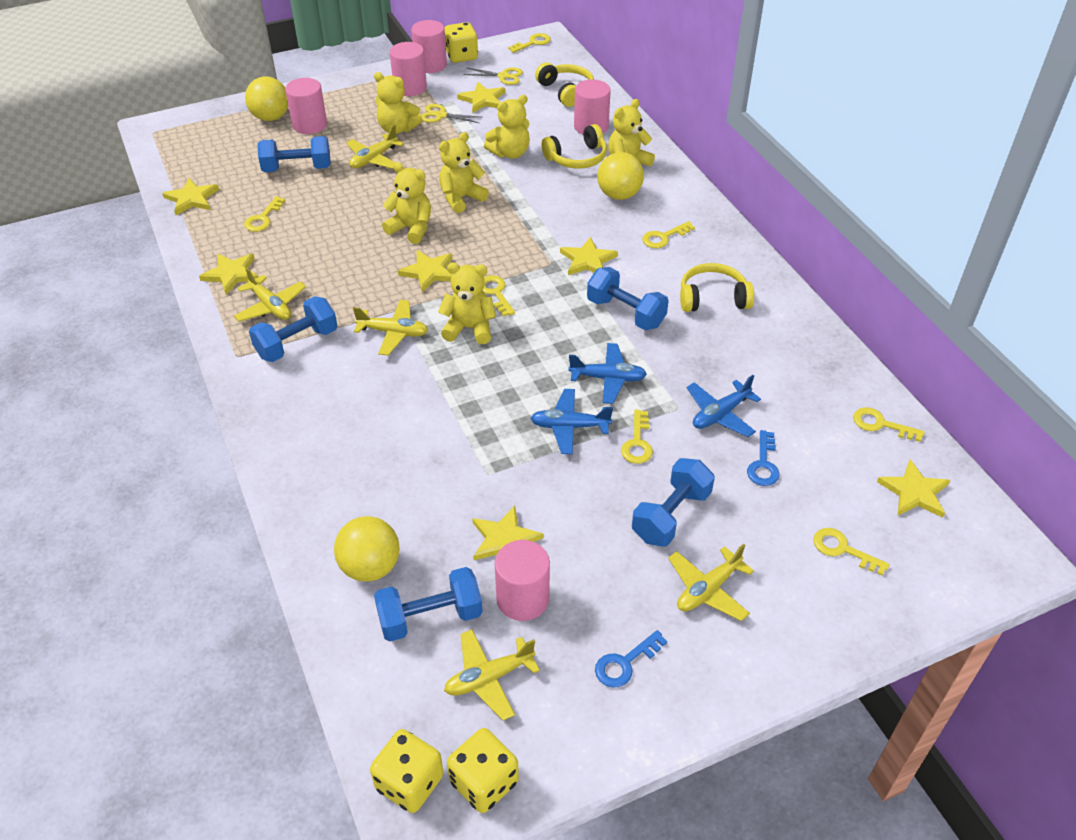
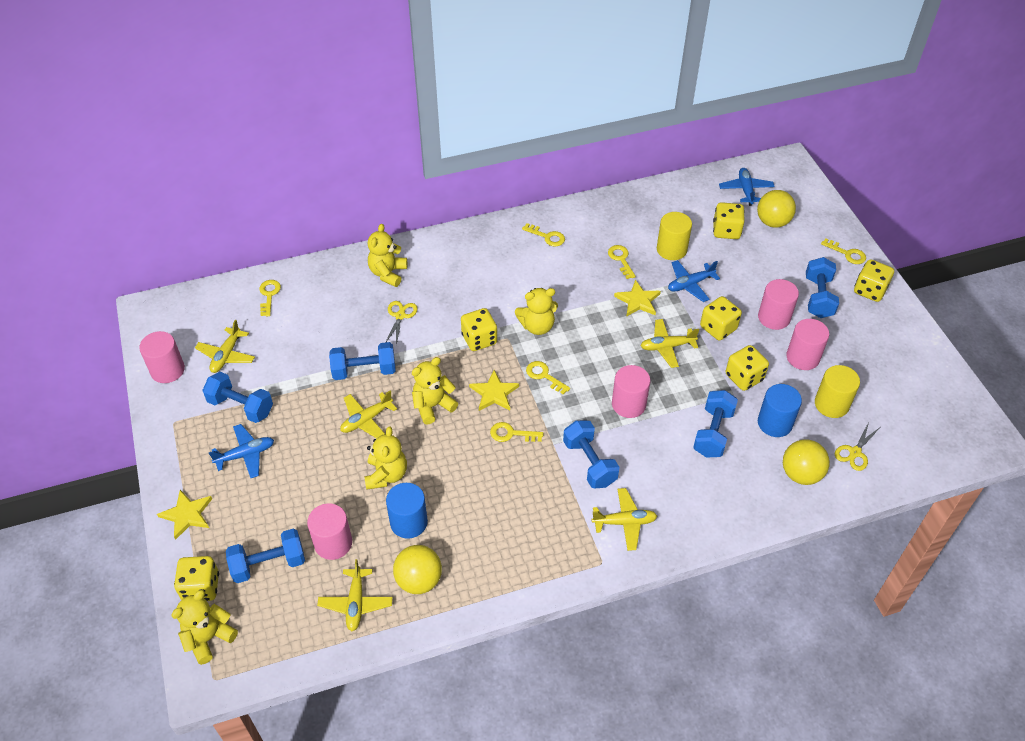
blue cylinder: none = 0 -> [386,483,428,539] [758,384,802,437] = 2
blue dumbbell: [249,296,337,362] [258,136,331,172] [374,567,483,641] [587,267,668,330] [632,458,715,547] = 5 -> [202,372,273,423] [226,528,305,583] [329,342,396,380] [563,420,620,488] [693,390,738,458] [806,257,839,318] = 6
blue key: [595,630,667,687] [747,430,780,486] = 2 -> none = 0
yellow cylinder: none = 0 -> [657,212,692,260] [815,365,860,418] = 2
yellow dice: [370,729,443,813] [444,22,478,63] [447,728,519,813] = 3 -> [174,556,219,601] [461,308,497,351] [700,296,742,341] [713,202,745,239] [726,345,769,391] [854,259,894,302] = 6
yellow headphones: [535,62,594,107] [541,124,607,169] [680,263,754,312] = 3 -> none = 0
yellow key: [244,196,285,232] [482,275,515,317] [508,33,551,53] [621,410,653,464] [642,221,695,248] [813,528,890,576] [853,407,925,442] = 7 -> [259,280,281,316] [490,422,544,442] [522,223,565,247] [526,361,570,395] [608,245,636,279] [821,238,866,264] = 6
yellow star: [162,178,219,215] [199,254,259,295] [398,250,452,292] [457,82,505,113] [472,506,544,560] [560,237,618,275] [877,460,950,518] = 7 -> [157,490,212,540] [469,370,519,411] [614,280,661,317] = 3
yellow teddy bear: [374,72,423,134] [382,162,431,244] [438,262,496,344] [439,132,489,213] [484,95,530,159] [608,99,655,167] = 6 -> [171,590,238,665] [364,427,407,490] [368,224,407,287] [412,357,458,425] [515,288,558,335] = 5

